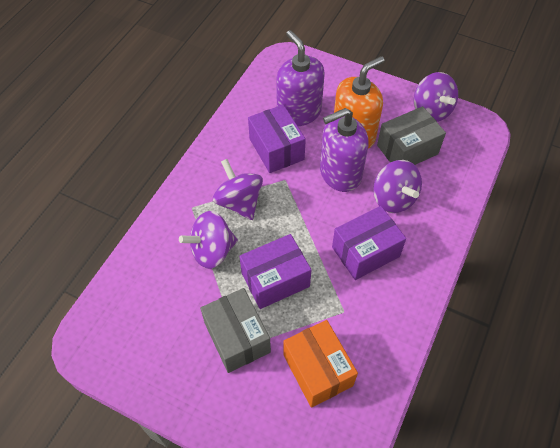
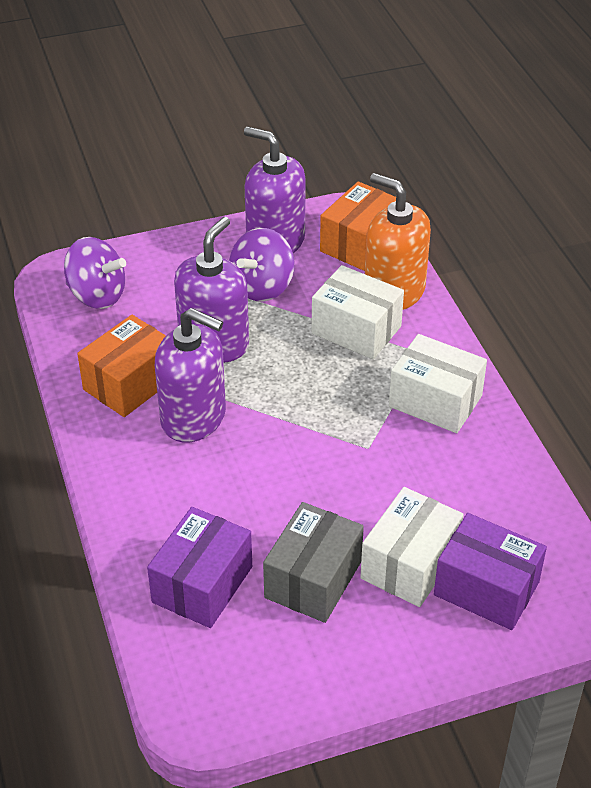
grey box: [200,288,271,373] [377,106,446,165] = 2 -> [263,502,364,623] = 1
orange box: [283,320,358,408] = 1 -> [77,315,166,417] [320,181,396,271] = 2
purple box: [239,234,311,309] [248,105,306,173] [332,206,406,280] = 3 -> [147,507,252,628] [434,513,547,630] = 2
purple soap dispenser: [276,30,325,127] [320,108,369,192] = 2 -> [155,308,226,442] [174,217,249,363] [244,126,306,253] = 3
purple spinning top: [179,211,238,269] [213,159,263,220] [373,160,422,213] [414,72,458,122] = 4 -> [64,237,126,309] [229,228,295,302] = 2
white box: none = 0 -> [312,265,404,359] [360,487,464,607] [389,334,487,433] = 3

